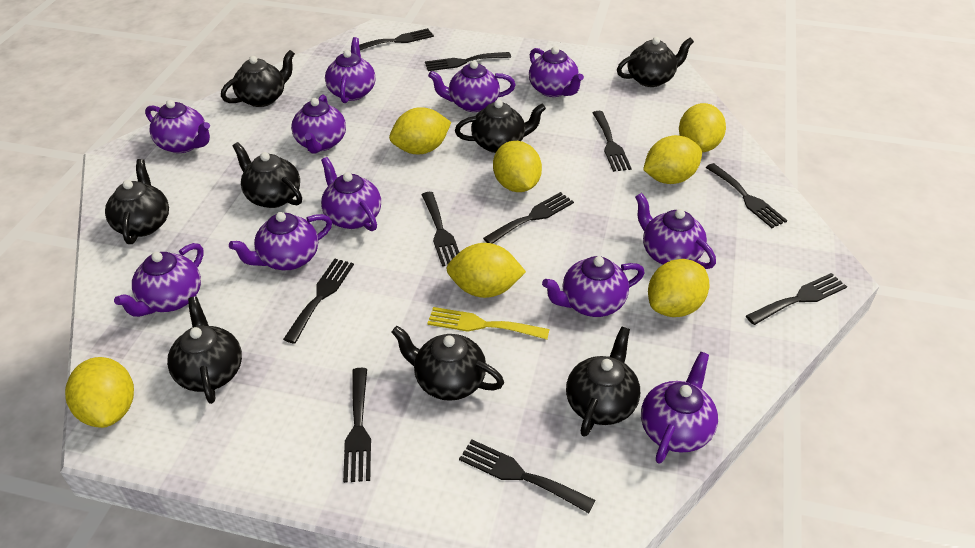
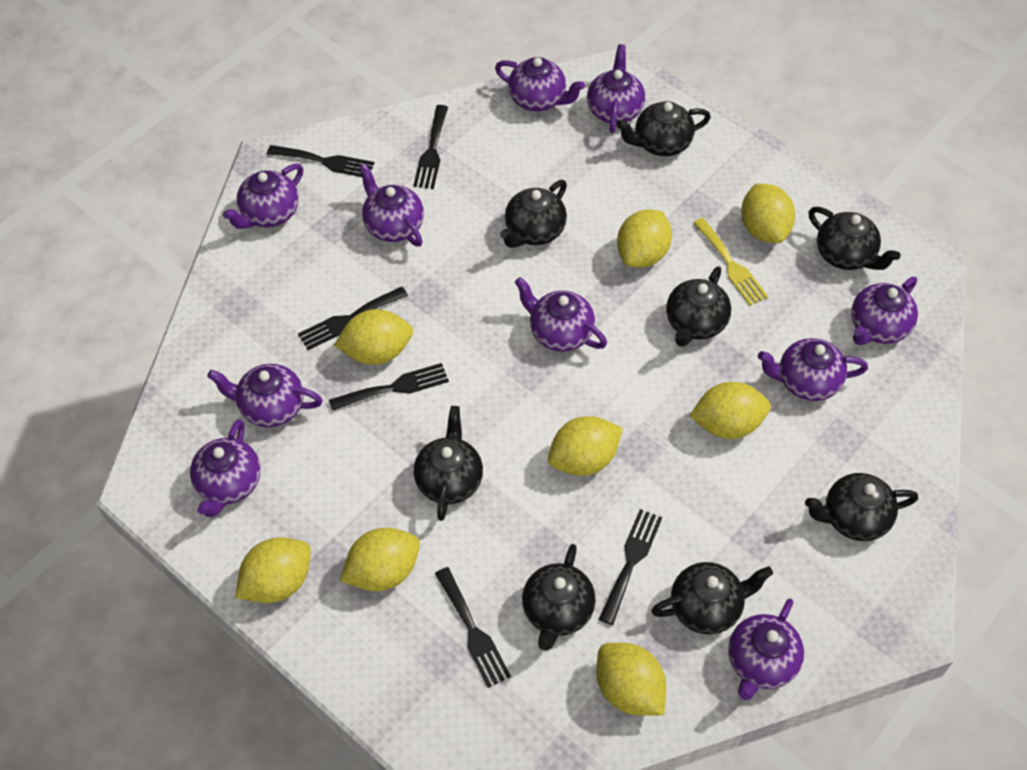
black fork: [283,259,354,344] [343,368,371,483] [359,28,434,50] [421,192,459,267] [425,52,511,71] [459,439,595,513] [483,192,574,244] [593,111,632,172] [706,163,787,228] [746,273,847,325] = 10 -> [267,145,374,177] [298,287,408,350] [329,363,449,411] [413,105,448,189] [435,567,511,688] [599,509,662,625] = 6
purple teapot: [114,243,204,317] [145,100,210,153] [229,212,332,270] [291,95,346,154] [321,157,381,231] [325,37,376,103] [428,61,516,112] [529,46,584,97] [542,256,645,317] [635,193,716,269] [641,352,718,464] = 11 -> [190,419,261,517] [207,364,323,427] [223,164,304,229] [359,164,424,247] [495,57,585,111] [515,277,607,352] [587,44,645,133] [728,599,804,700] [758,338,868,401] [851,277,918,345] = 10
yellow lemon: [65,357,134,428] [389,107,451,155] [446,243,526,298] [493,141,542,192] [643,135,702,184] [648,259,709,317] [679,103,726,152] = 7 -> [235,538,311,603] [334,309,413,365] [340,528,420,591] [548,416,623,476] [596,643,666,716] [617,209,672,268] [689,382,771,439] [741,184,795,243] = 8

